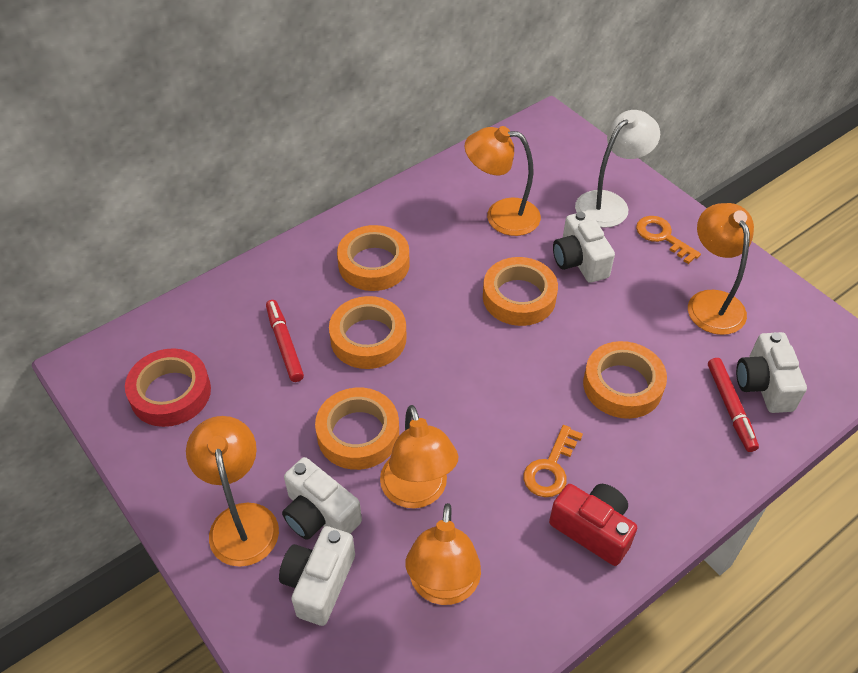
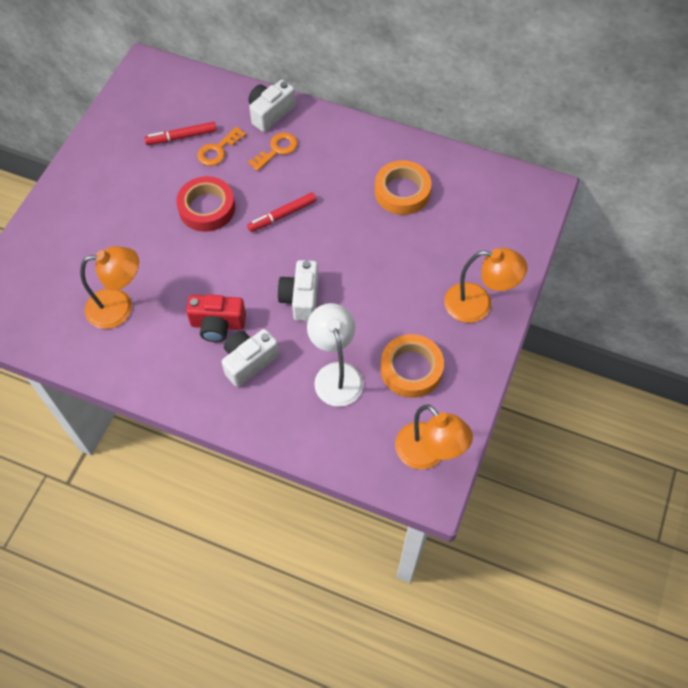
orange lamp: [186,416,279,567] [380,405,458,509] [405,503,481,605] [465,126,541,236] [688,203,754,335] = 5 -> [80,246,139,329] [395,405,473,469] [444,248,527,323] = 3
orange tape: [315,388,399,470] [329,296,407,369] [337,225,410,291] [483,257,558,326] [583,341,667,419] = 5 -> [375,160,432,215] [381,334,444,398] = 2
white camera: [279,526,355,626] [282,457,362,540] [553,211,615,283] [736,332,807,413] = 4 -> [222,329,279,387] [248,80,296,132] [277,260,318,321] = 3

